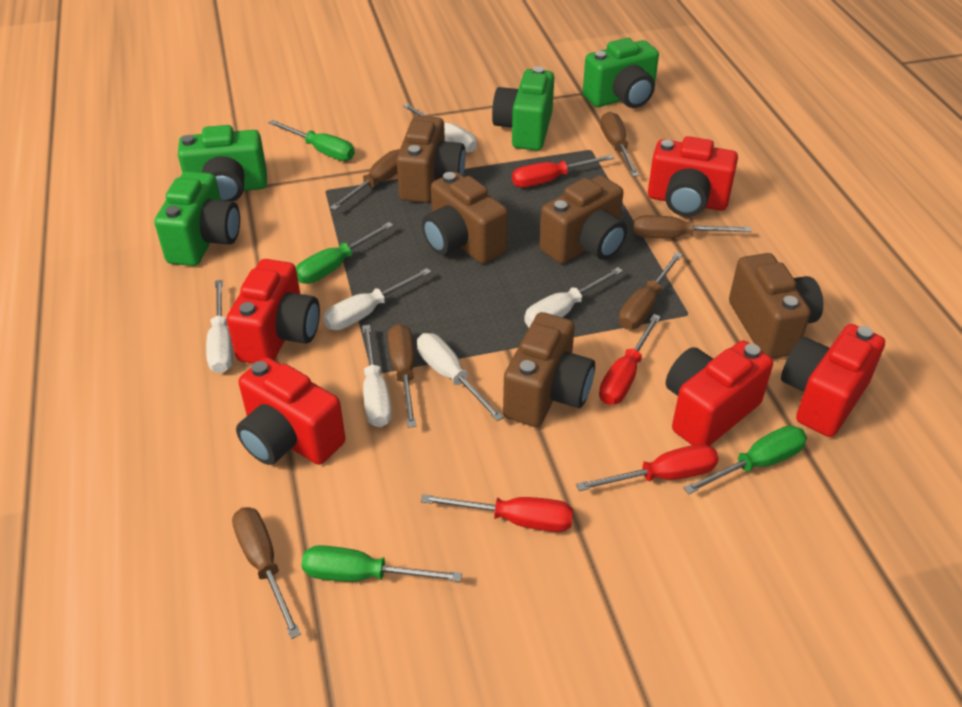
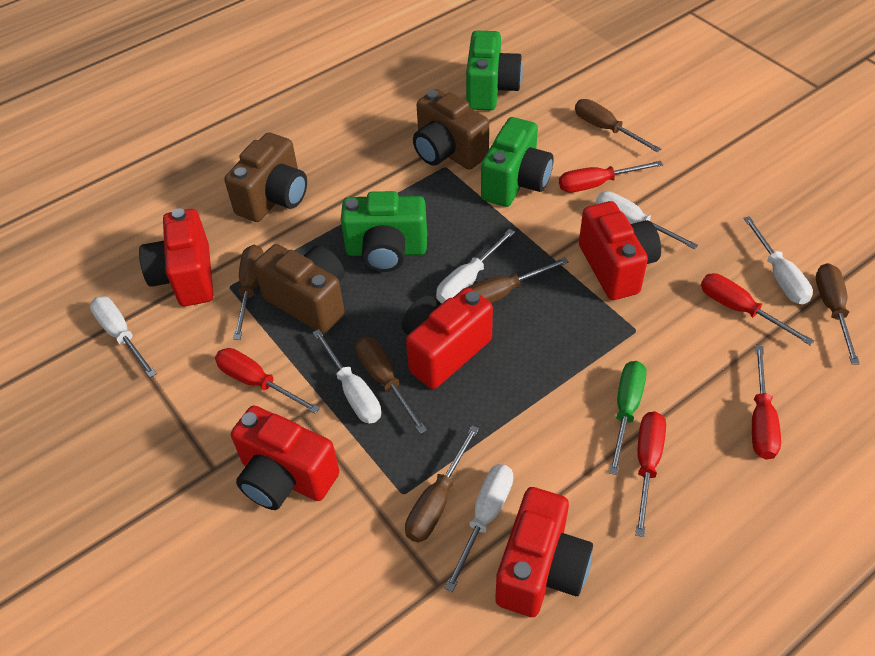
brown camera: [397,115,465,203] [422,172,508,264] [503,312,595,427] [539,175,627,264] [729,253,823,359] = 5 -> [224,132,307,222] [254,244,345,333] [413,89,489,170] = 3
green camera: [154,171,240,266] [178,125,267,202] [492,66,554,151] [583,38,659,108] = 4 -> [341,191,427,272] [466,31,523,110] [481,117,554,207] = 3
green screwdriver: [269,120,355,161] [296,222,394,284] [301,545,462,582] [684,426,807,494] = 4 -> [609,361,647,475] = 1
red screwdriver: [421,494,573,532] [512,155,614,188] [576,444,719,491] [599,314,661,405] = 4 -> [215,348,320,414] [559,161,663,193] [635,411,666,537] [701,273,814,346] [752,345,781,460] = 5

